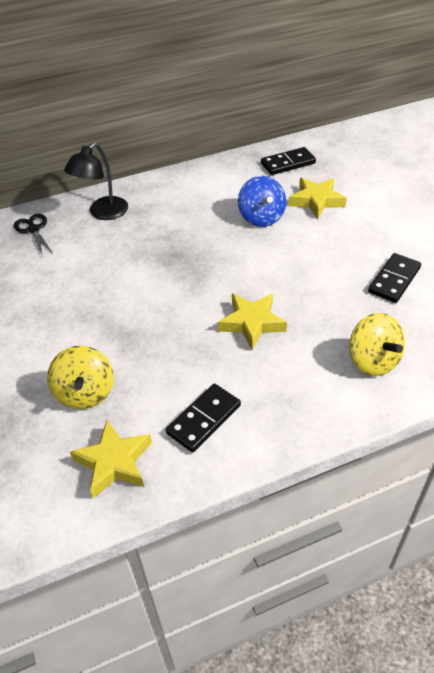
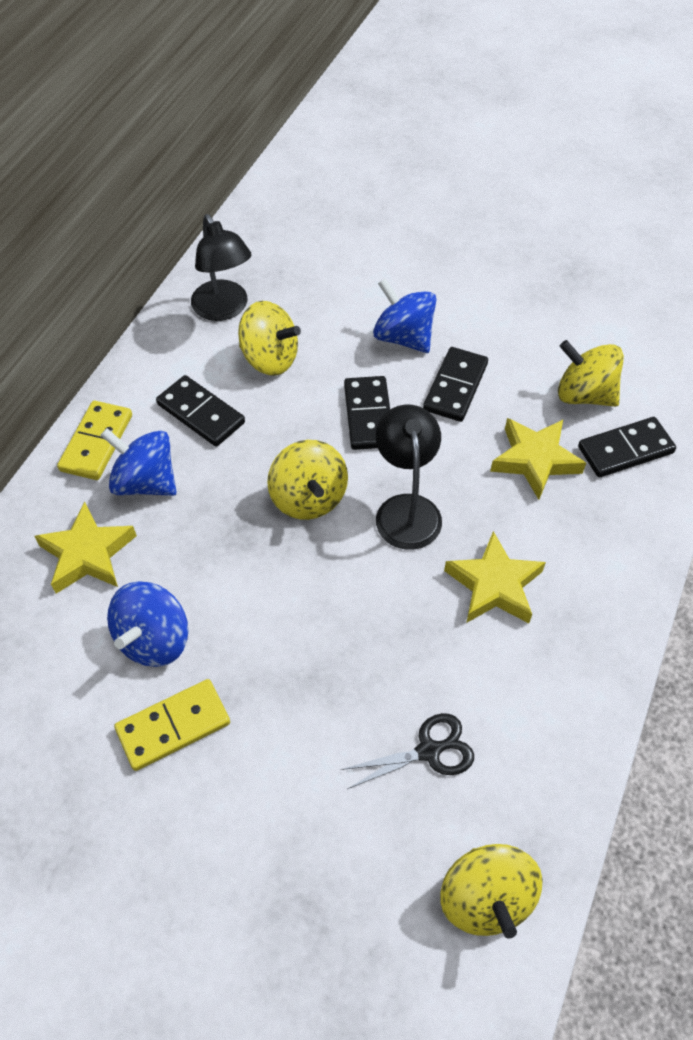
black domino: [166,384,241,453] [261,147,316,175] [368,253,421,303] = 3 -> [156,375,245,447] [344,376,390,450] [423,347,488,422] [578,417,676,477] = 4
black lamp: [64,143,128,220] = 1 -> [191,214,251,321] [376,405,442,550] = 2
blue spinning top: [238,176,286,227] = 1 -> [100,428,177,496] [107,582,188,667] [373,278,436,353] = 3
yellow domino: none = 0 -> [57,401,132,480] [114,679,230,771] = 2
yellow spinning top: [47,346,114,409] [350,313,405,376] = 2 -> [238,301,301,376] [267,440,348,520] [440,844,543,939] [558,340,624,407] = 4

